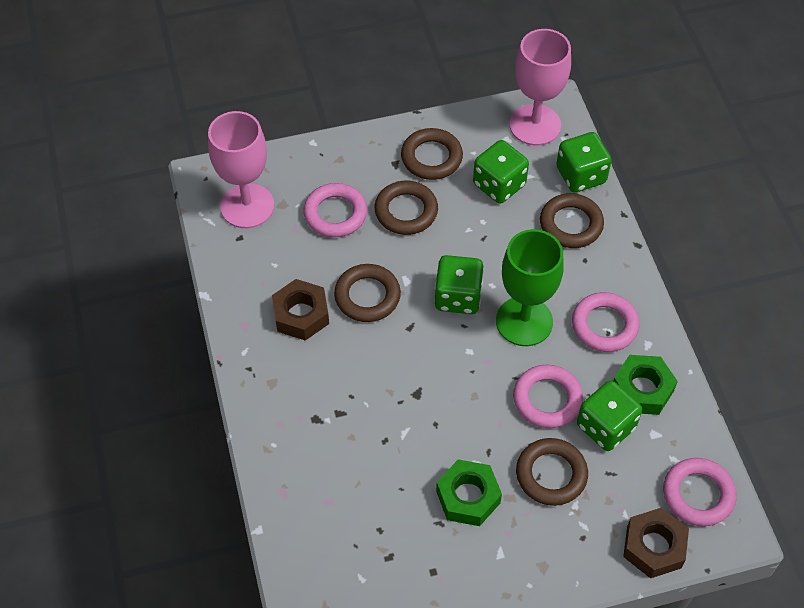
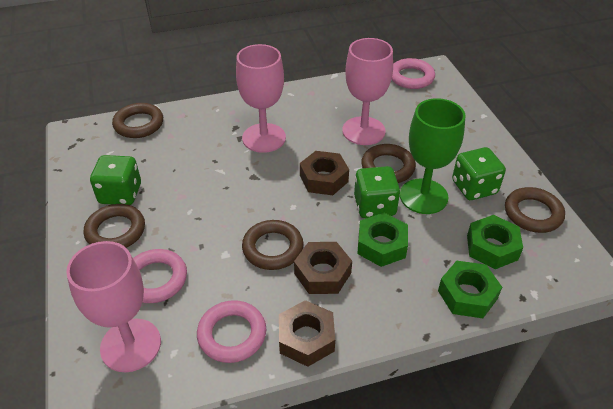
brown nut: [272,279,329,341] [623,508,689,578] = 2 -> [279,300,335,367] [294,242,352,294] [300,151,349,195] = 3
green dice: [435,255,484,314] [473,140,529,204] [556,132,612,192] [577,380,642,451] = 4 -> [90,155,141,205] [354,166,400,218] [452,147,506,200] = 3
green nut: [436,459,502,526] [613,355,678,415] = 2 -> [357,213,408,267] [438,261,502,318] [467,215,523,269] = 3
pink goblet: [208,111,274,228] [509,29,571,146] = 2 -> [66,241,161,372] [236,44,286,153] [342,38,393,145] = 3
pink ring: [304,183,367,237] [513,365,583,428] [572,292,640,352] [663,458,736,526] = 4 -> [133,249,187,303] [197,300,266,363] [391,58,435,89] = 3

